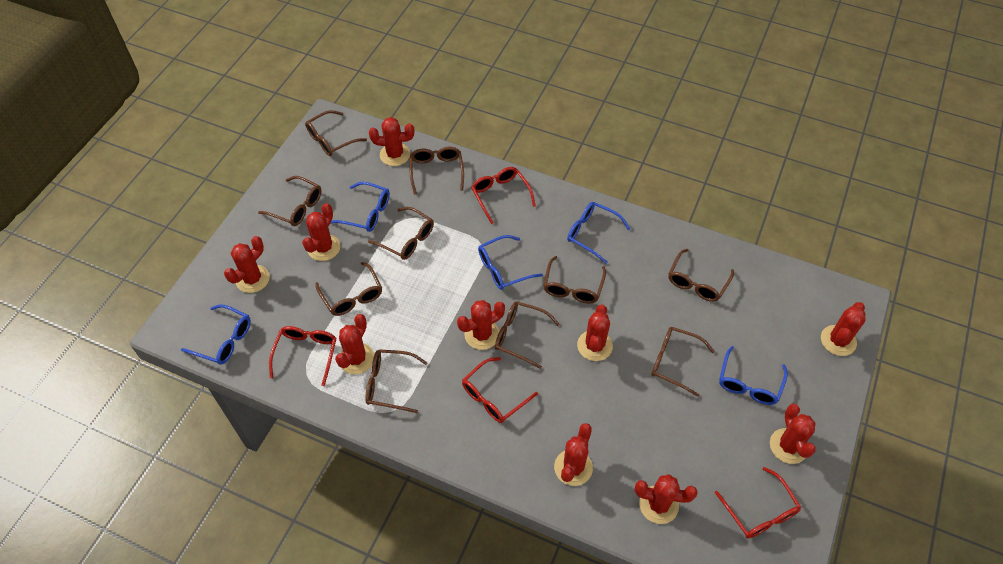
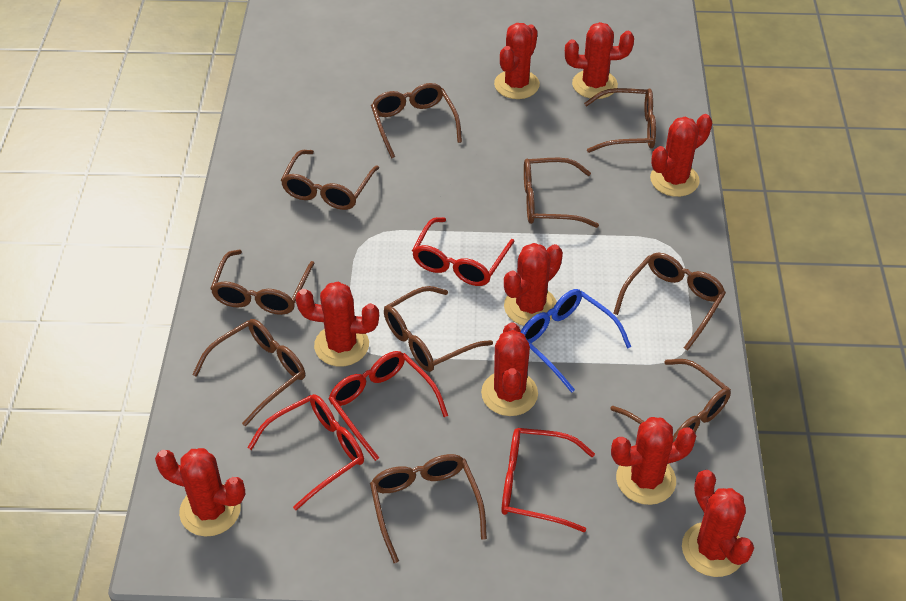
blue glasses: [181,304,251,365] [331,182,390,232] [478,235,543,290] [567,202,630,264] [719,346,788,405] = 5 -> [521,289,631,393] = 1
red cactus: [224,236,270,293] [302,203,340,261] [335,314,374,374] [369,117,414,166] [457,300,505,350] [554,423,593,486] [577,304,613,361] [635,474,698,524] [770,404,816,464] [821,302,866,356] = 10 -> [155,448,246,537] [296,282,379,366] [481,322,538,416] [494,23,540,99] [504,243,563,326] [565,22,634,99] [611,417,696,505] [650,114,712,197] [682,470,754,577] = 9

